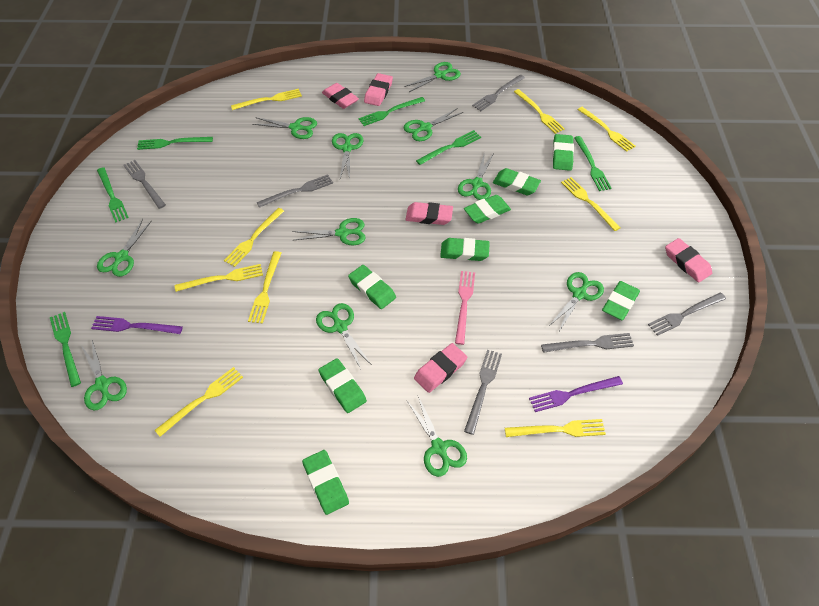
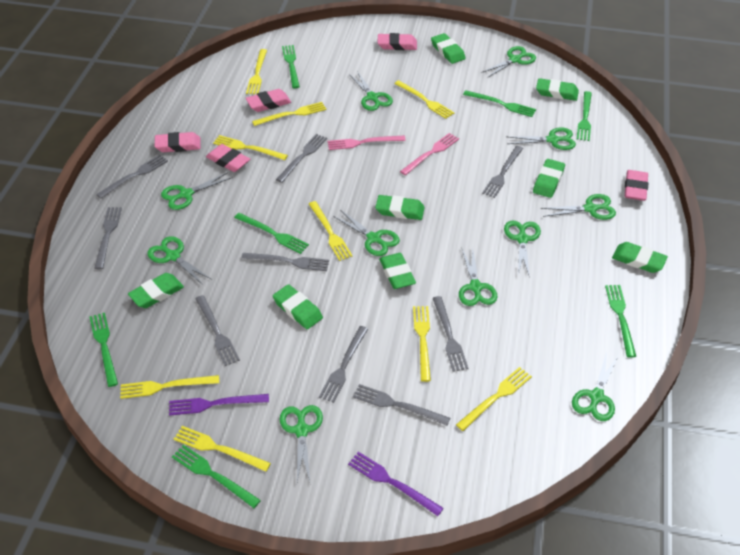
green fork: [50,312,81,387] [97,167,129,223] [137,137,213,150] [358,97,425,126] [416,130,481,165] [574,136,612,191] = 6 -> [90,313,118,387] [172,445,261,508] [234,213,309,254] [282,45,300,88] [463,90,536,117] [577,91,592,141] [605,285,636,357] = 7
grey fork: [123,160,166,209] [257,175,333,208] [464,350,502,435] [472,75,525,111] [541,333,634,353] [648,293,726,336] = 6 -> [94,207,122,269] [96,155,168,199] [195,295,240,366] [241,253,329,271] [276,134,327,183] [319,326,368,403] [353,384,450,426] [432,296,468,372] [482,146,523,198] = 9
pink fork: [455,271,475,345] = 1 -> [328,135,406,150] [400,133,459,175] = 2

